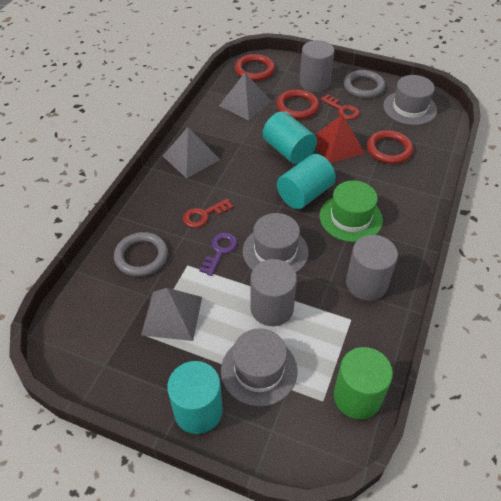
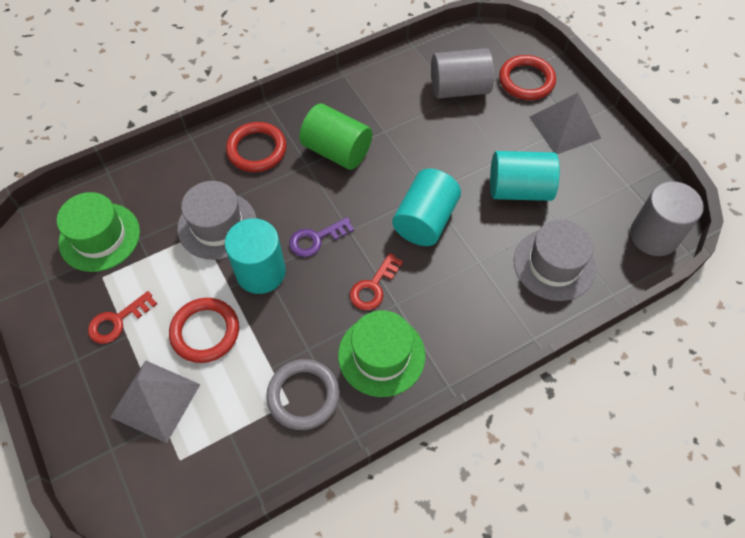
green hat: [320,181,383,242] = 1 -> [57,192,140,272] [338,310,425,397] = 2
grey cylinder: [250,259,297,326] [299,40,335,92] [346,235,398,301] = 3 -> [431,48,494,99] [630,181,704,256] = 2
grey hat: [221,329,298,407] [243,213,309,273] [383,75,437,125] = 3 -> [177,181,257,260] [514,220,596,301] = 2
grey pyramid: [141,288,202,341] [163,127,220,179] [219,73,272,121] = 3 -> [111,360,201,443] [529,93,601,154] = 2
grey ring: [114,232,168,277] [344,70,385,98] = 2 -> [266,359,340,430] = 1
red pyramid: [315,115,365,163] = 1 -> none = 0

